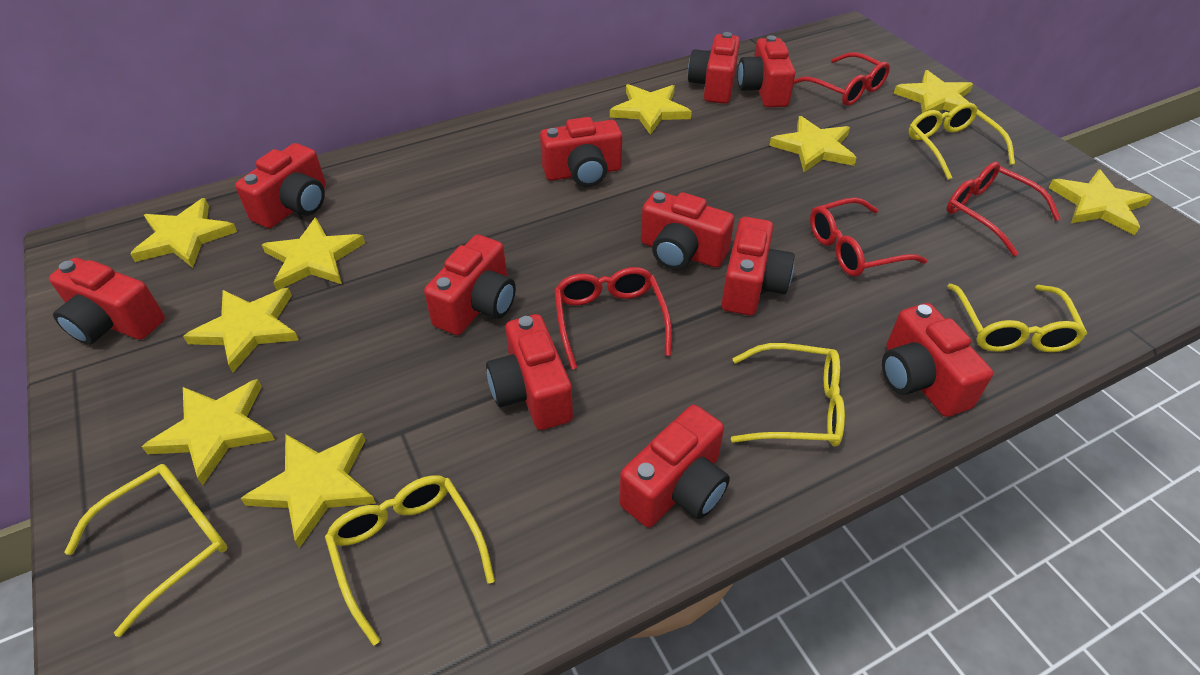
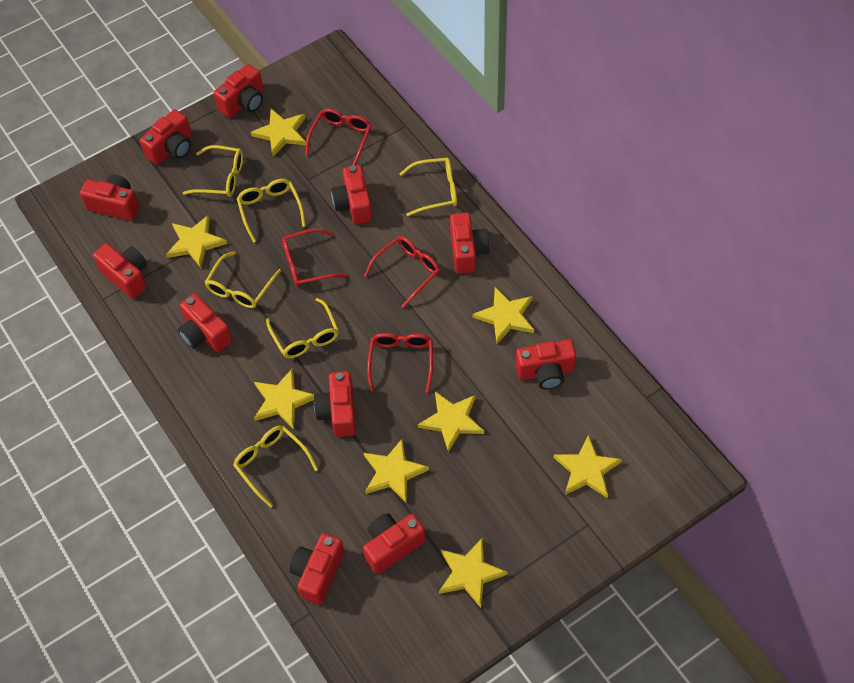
yellow glasses: [65,464,227,637] [325,475,495,646] [731,343,845,447] [908,102,1015,180] [947,284,1087,352] = 5 -> [183,145,243,197] [204,251,281,308] [233,426,318,508] [237,179,306,243] [266,298,339,358] [399,158,457,216] = 6
yellow star: [130,198,237,268] [142,379,275,485] [183,288,299,373] [240,433,376,548] [262,217,365,291] [610,84,692,135] [769,116,856,172] [893,70,973,113] [1048,169,1152,235] = 9 -> [166,215,227,268] [250,109,306,156] [254,369,314,429] [364,439,429,503] [418,391,484,453] [439,539,508,608] [473,287,534,344] [553,435,622,498] = 8

